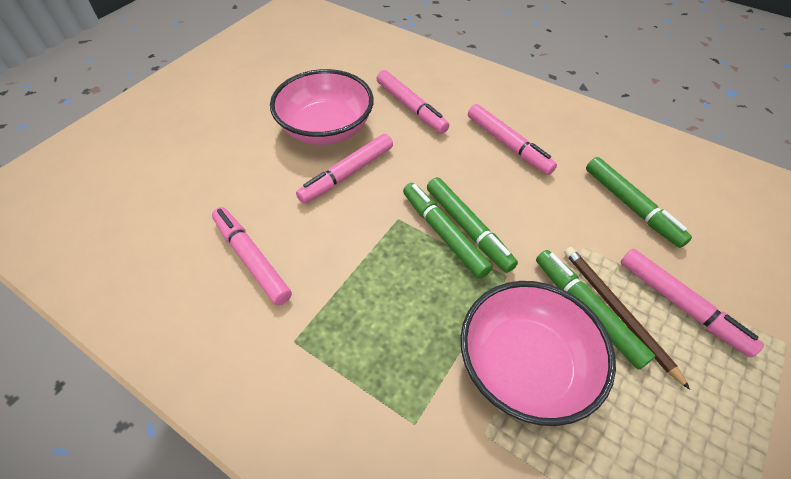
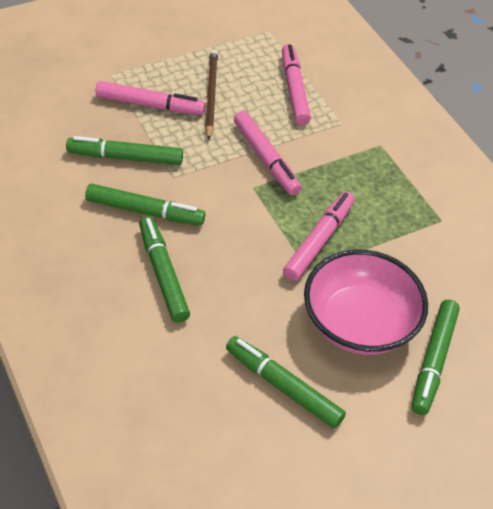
green marker: [403,183,493,279] [427,177,518,273] [536,250,655,370] [586,157,692,248] = 4 -> [66,136,183,165] [85,183,205,226] [139,216,190,323] [226,336,346,428] [412,300,460,415] = 5
pink bowl: [270,69,374,145] [460,281,616,426] = 2 -> [304,250,428,355] = 1
pink marker: [212,207,292,305] [296,134,393,204] [377,70,449,134] [468,104,557,175] [621,249,764,357] = 5 -> [95,81,205,115] [234,111,301,196] [282,44,311,125] [283,192,354,281] = 4

